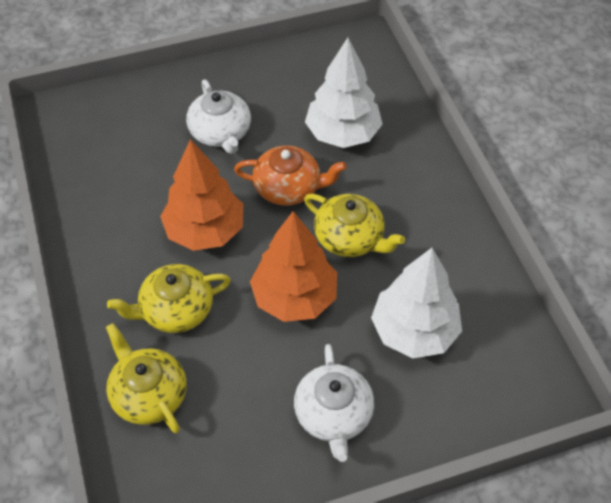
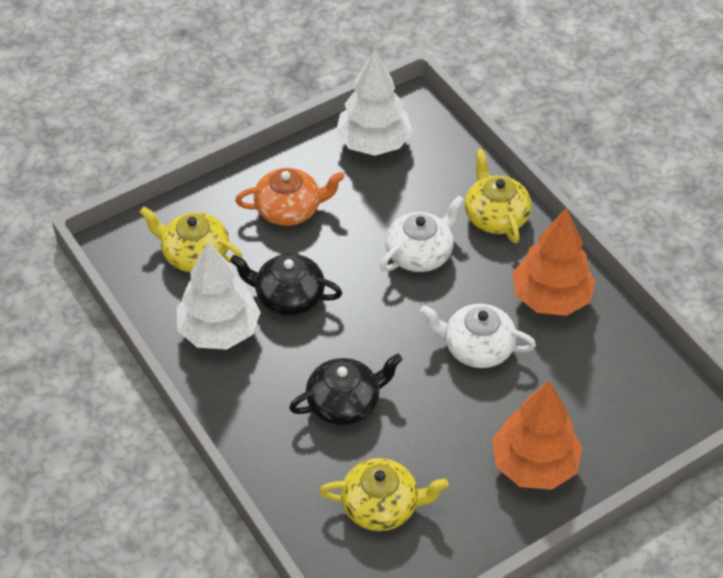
black teapot: none = 0 -> [230,254,342,316] [289,353,403,425] = 2

